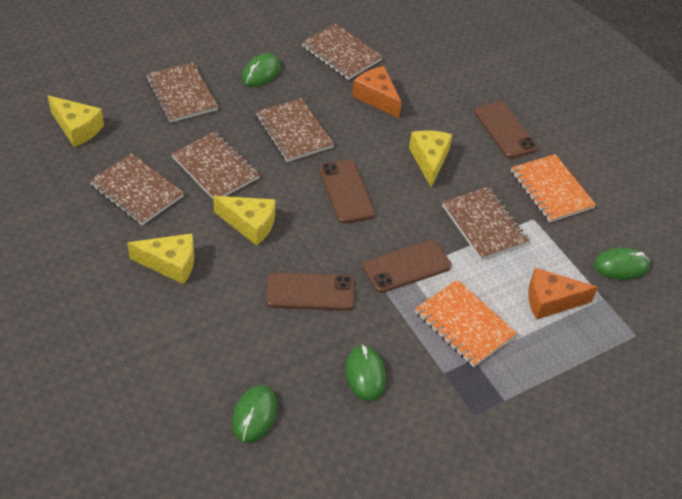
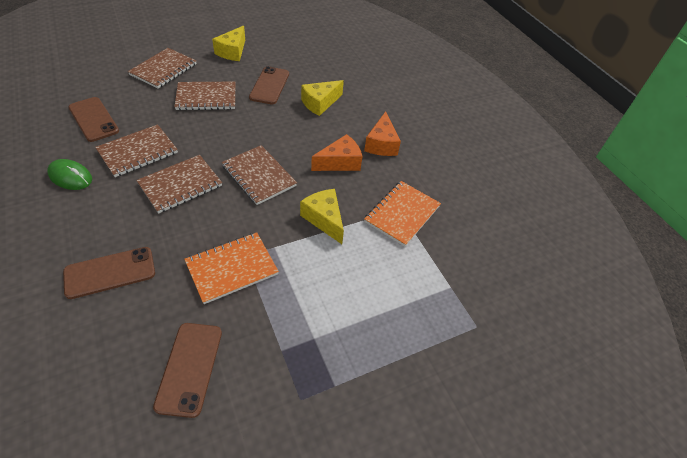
brown notebook: [89,153,184,225] [146,62,219,123] [171,132,260,199] [256,98,334,162] [301,23,383,80] [442,187,529,260] = 6 -> [95,124,178,177] [128,48,196,88] [136,155,222,214] [174,82,236,110] [222,145,297,205] = 5
green mouse: [232,385,277,443] [242,53,281,87] [345,345,386,401] [594,247,650,280] = 4 -> [47,159,92,190] = 1
yellow cheese: [48,95,104,147] [127,233,194,284] [213,196,276,246] [409,130,452,188] = 4 -> [212,25,245,61] [300,189,344,244] [301,80,344,116] = 3

